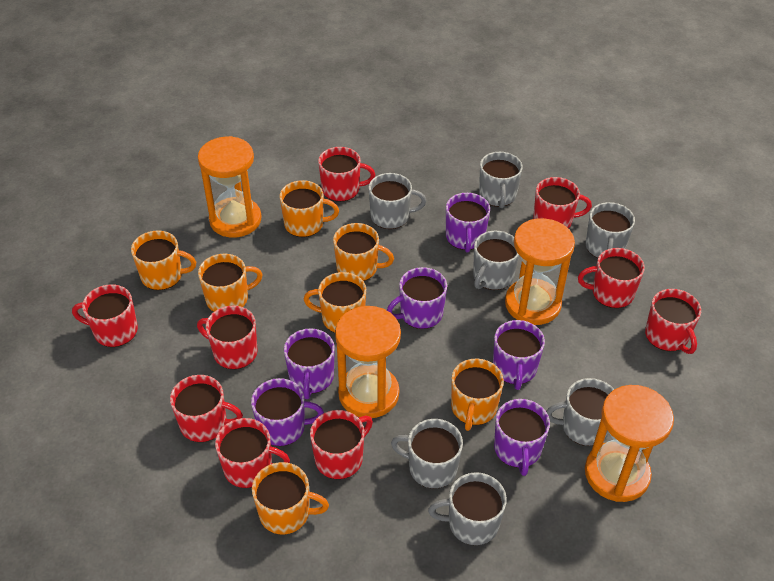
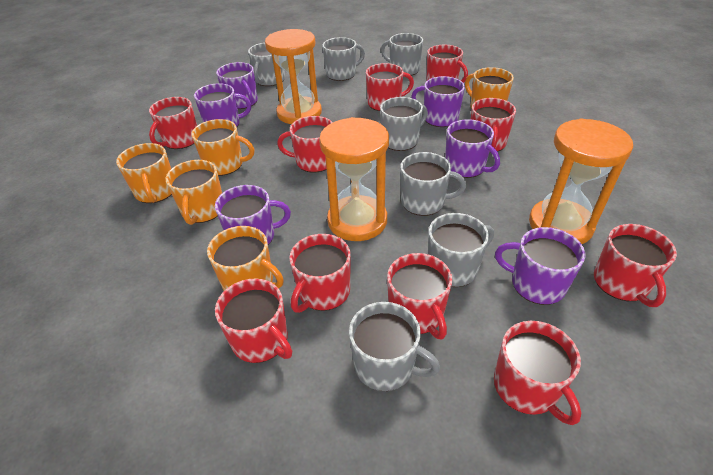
orange hourglass: [198,136,262,238] [335,306,401,418] [505,218,575,325] [585,385,674,502] = 4 -> [265,29,322,124] [319,117,389,241] [529,119,633,244] = 3
orange mug: [131,231,196,290] [198,254,263,312] [252,462,329,535] [280,180,339,237] [303,272,366,333] [333,223,394,281] [451,358,504,431] = 7 -> [116,143,172,203] [166,160,222,225] [191,119,255,176] [207,226,284,291] [465,67,514,110] = 5
red mug: [72,284,138,347] [170,375,243,442] [197,306,258,369] [215,418,290,488] [310,410,373,479] [318,147,375,202] [533,177,592,229] [578,248,645,308] [645,289,701,354] = 9 -> [149,97,197,149] [215,279,292,363] [277,116,333,173] [289,234,351,313] [366,63,414,111] [387,253,452,340] [426,45,468,83] [471,98,516,153] [494,321,582,425] [594,224,677,307] = 10

